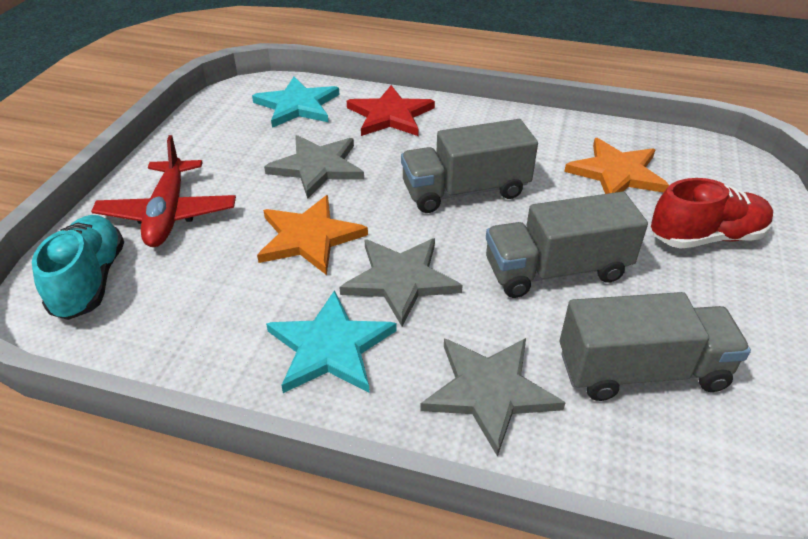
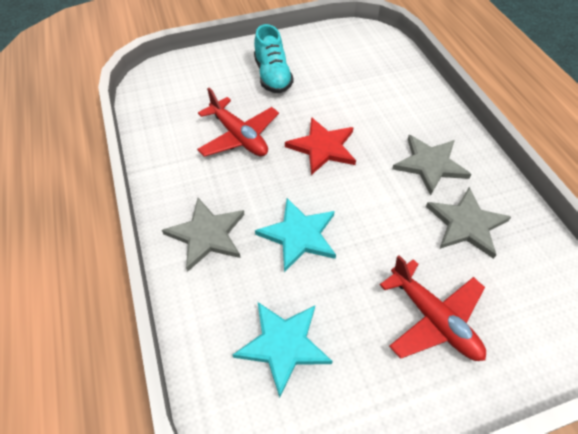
grey truck: [401,119,538,213] [486,191,648,298] [560,292,751,401] = 3 -> none = 0
orange star: [257,195,368,275] [564,138,670,194] = 2 -> none = 0
red plane: [91,135,236,247] = 1 -> [197,88,279,157] [380,255,486,361] = 2
red shoe: [651,178,773,249] = 1 -> none = 0

